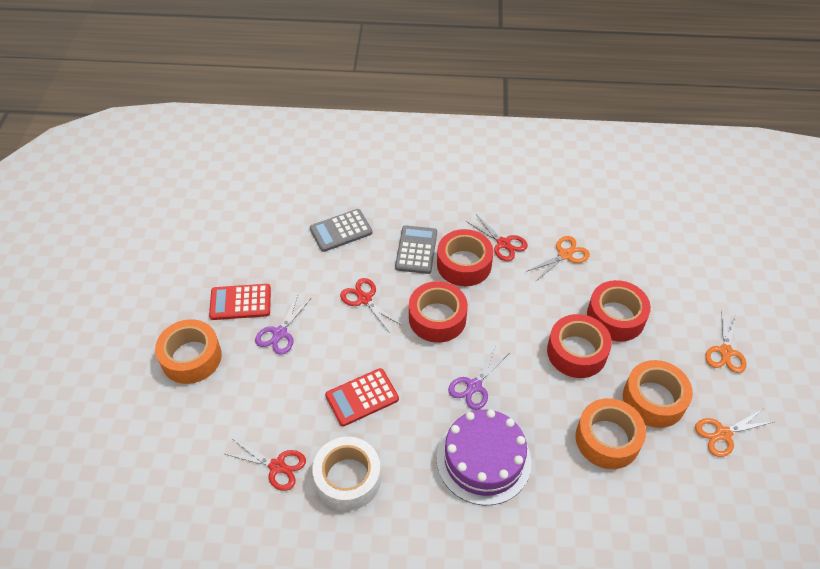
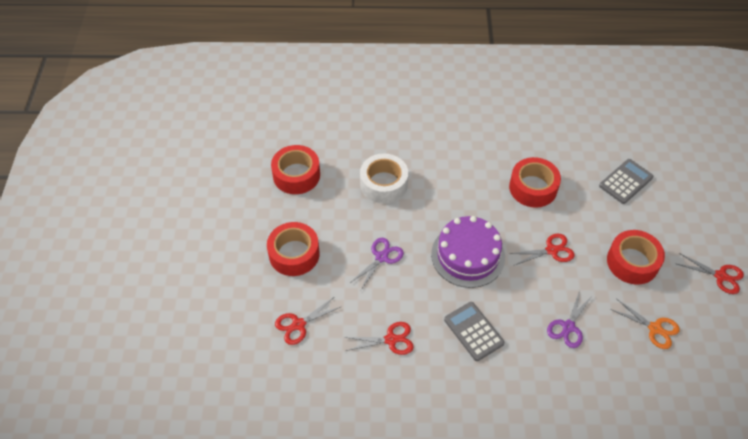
orange scissors: [526,236,590,281] [695,409,773,457] [705,309,747,373] = 3 -> [610,299,680,349] = 1
orange tape: [155,319,222,384] [575,398,646,469] [623,360,693,428] = 3 -> none = 0
red calculator: [209,284,271,320] [325,368,399,426] = 2 -> none = 0
red scissors: [225,439,306,491] [340,278,401,333] [466,214,528,261] = 3 -> [275,297,340,345] [344,322,414,355] [510,234,575,265] [677,253,744,294] = 4

